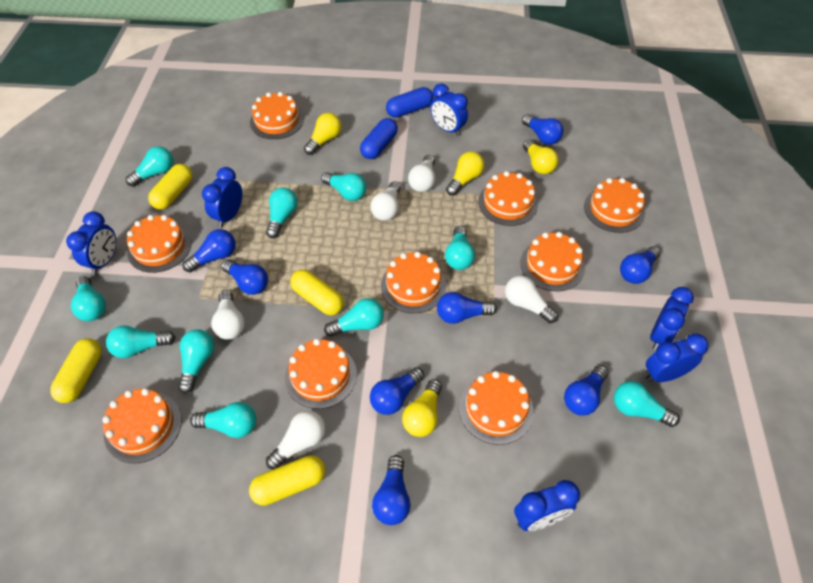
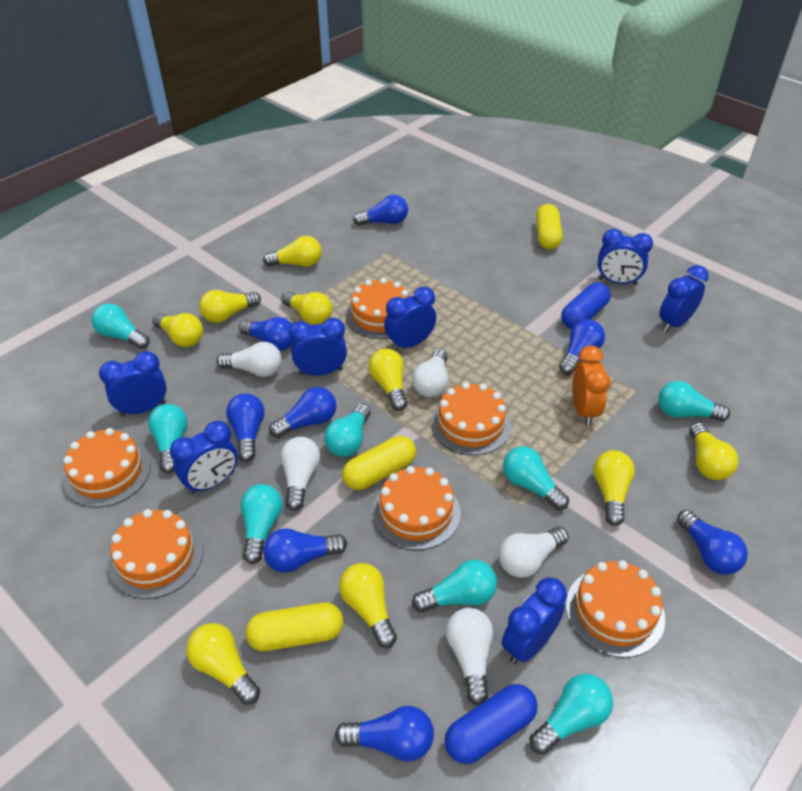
blue clock: [66,211,116,274] [202,167,242,227] [430,83,468,136] [514,480,580,531] [646,334,709,382] [650,287,694,350] = 6 -> [99,351,167,416] [170,421,238,495] [289,318,347,376] [384,287,436,351] [502,577,567,665] [598,229,653,285] [659,265,709,332] = 7
orange cake: [102,388,182,463] [127,215,191,273] [250,92,304,139] [285,339,357,409] [381,252,446,313] [459,371,533,445] [478,171,538,226] [520,232,585,291] [584,178,645,233] = 9 -> [63,428,151,508] [108,509,203,599] [345,278,409,339] [372,466,461,550] [431,382,511,456] [566,560,665,658] = 6
orange clock: none = 0 -> [573,346,610,426] = 1
turquoise light bulb: [71,276,106,321] [106,325,176,358] [126,146,173,187] [178,329,214,394] [190,402,256,438] [266,187,298,238] [321,172,366,201] [324,298,384,337] [445,226,475,270] [614,381,680,427] = 10 -> [92,303,149,349] [148,404,188,474] [240,484,283,564] [324,404,371,457] [412,560,497,613] [503,446,569,510] [530,674,613,755] [658,381,730,422] = 8
yellow capsule: [50,338,102,403] [148,164,193,210] [249,455,326,506] [290,270,344,315] = 4 -> [246,603,343,651] [342,436,416,490] [536,204,562,250] = 3
yellow light bulb: [304,113,341,155] [402,379,442,437] [446,152,484,196] [523,139,558,174] = 4 -> [152,313,203,347] [186,623,260,705] [200,290,261,323] [263,236,322,267] [281,291,332,325] [339,563,397,648] [368,349,407,411] [593,450,635,526] [689,422,738,480] = 9

